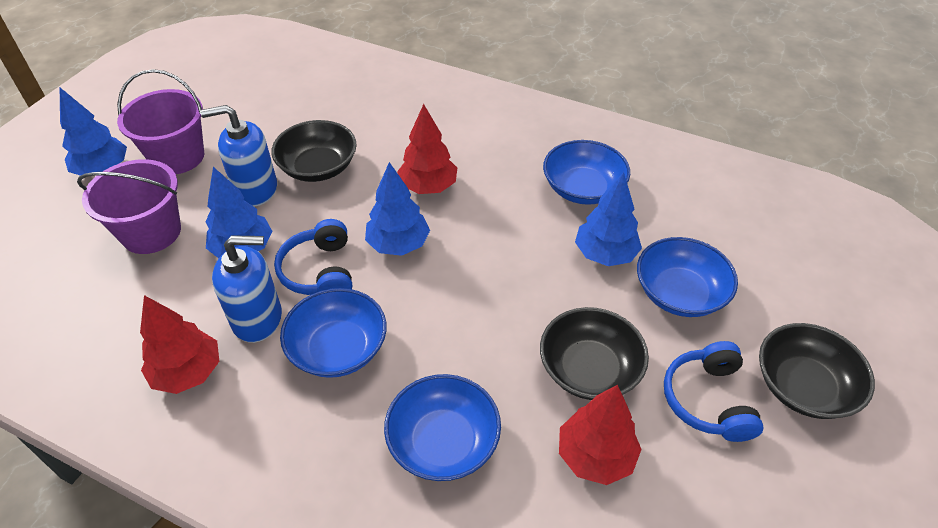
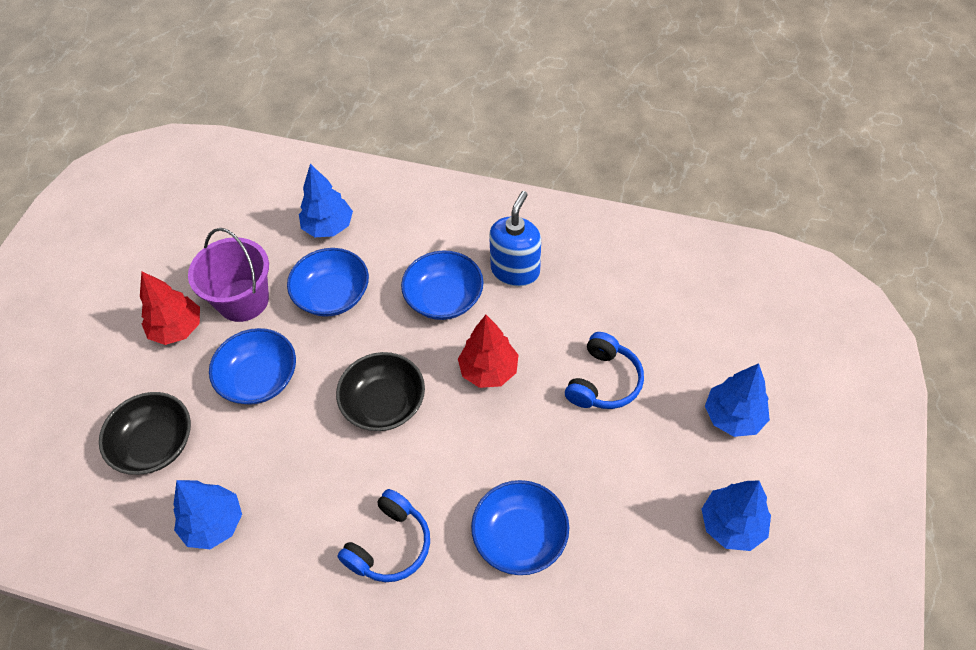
black bowl: [271,120,357,182] [540,307,649,400] [759,323,875,419] = 3 -> [99,392,191,475] [336,352,425,431] = 2
blue soap dispenser: [201,105,277,207] [212,235,282,343] = 2 -> [489,191,541,286] = 1
purple bucket: [77,159,181,254] [117,69,204,174] = 2 -> [188,228,269,322] = 1
red tree: [140,295,219,394] [397,104,457,194] [559,385,642,485] = 3 -> [140,271,200,345] [458,315,518,388] = 2

